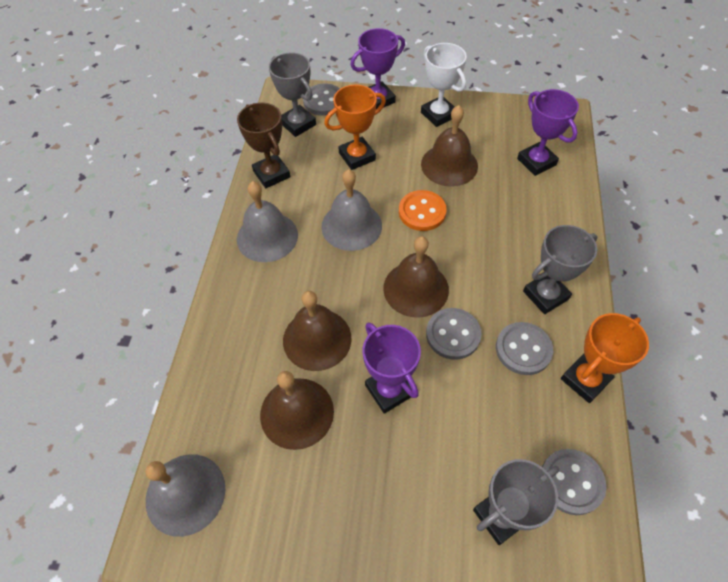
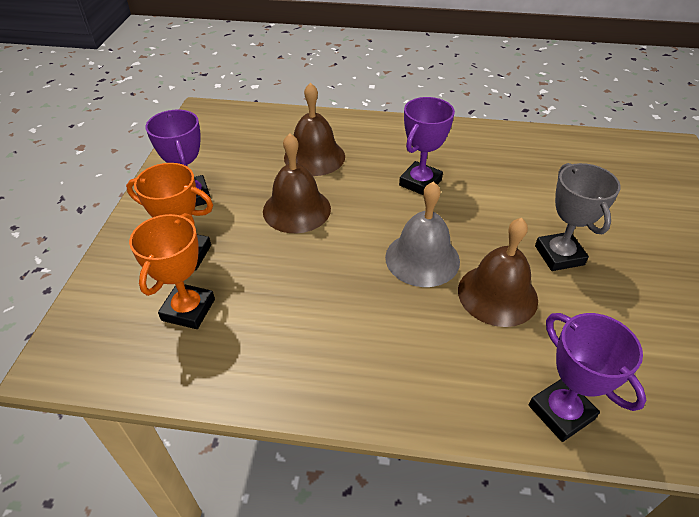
brown bell: [260,371,334,450] [283,291,351,371] [383,236,449,318] [421,105,478,187] = 4 -> [263,133,331,233] [284,82,345,176] [458,218,538,327] = 3
brown trophy: [237,102,290,188] = 1 -> none = 0
grey bell: [146,454,225,537] [237,181,298,262] [321,169,382,251] = 3 -> [385,181,460,287] = 1
grey button: [303,83,340,116] [426,308,482,360] [496,322,553,375] [542,449,606,515] = 4 -> none = 0
grey trophy: [269,52,316,137] [473,459,560,545] [523,225,598,314] = 3 -> [535,163,621,271] = 1
orange button: [399,190,447,231] = 1 -> none = 0
white trophy: [421,43,467,127] = 1 -> none = 0

